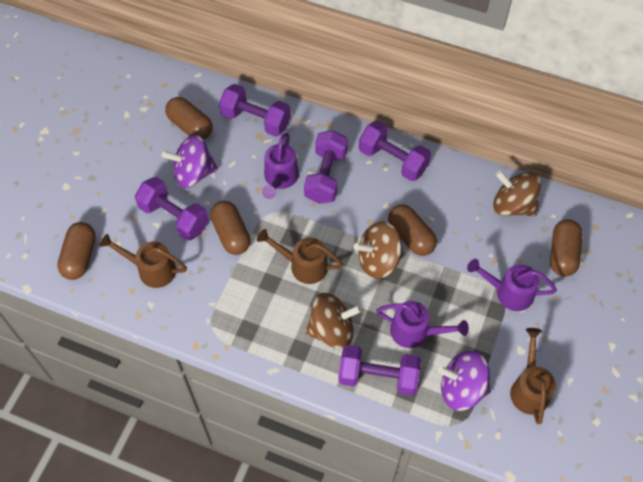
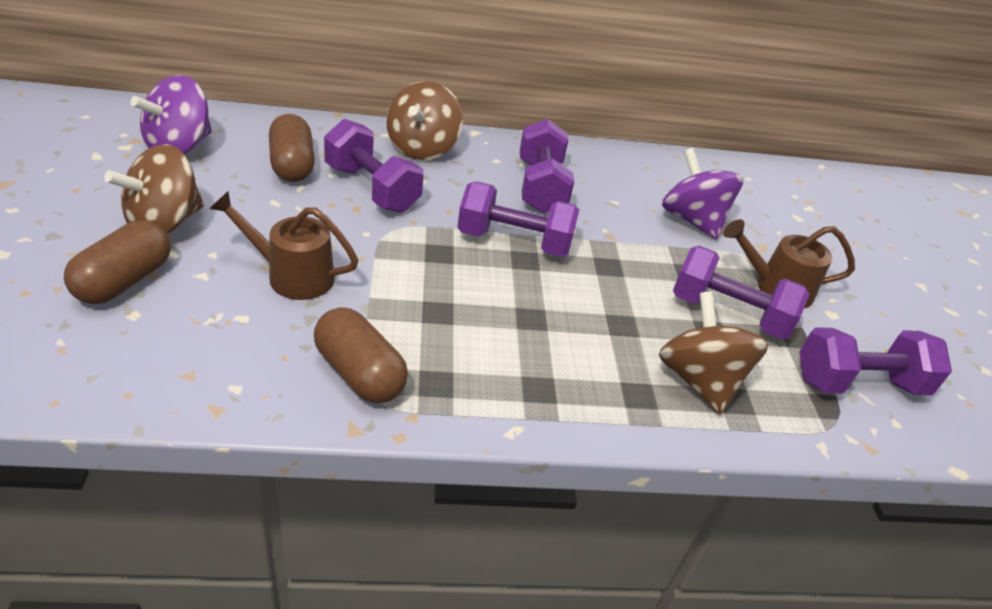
brown capsule: [57,222,96,280] [165,97,213,140] [210,201,251,255] [388,205,437,256] [550,219,583,276] = 5 -> [64,220,171,304] [269,114,315,182] [314,307,408,403] = 3
brown watering can: [100,234,187,288] [257,229,343,284] [510,328,556,424] = 3 -> [209,191,359,300] [723,219,855,308] = 2
purple watering can: [262,133,299,199] [376,301,469,348] [467,259,557,311] = 3 -> none = 0

